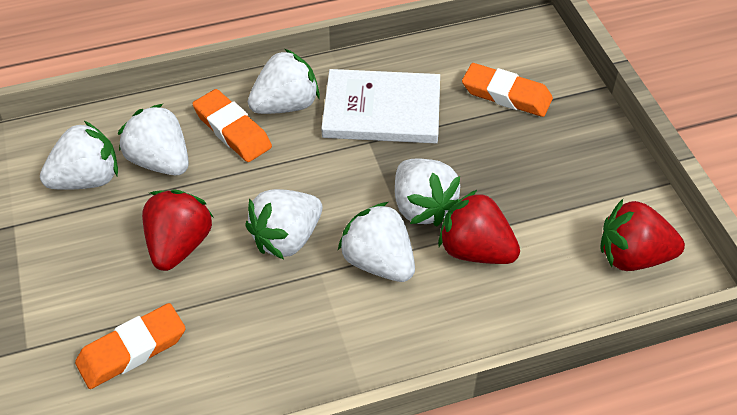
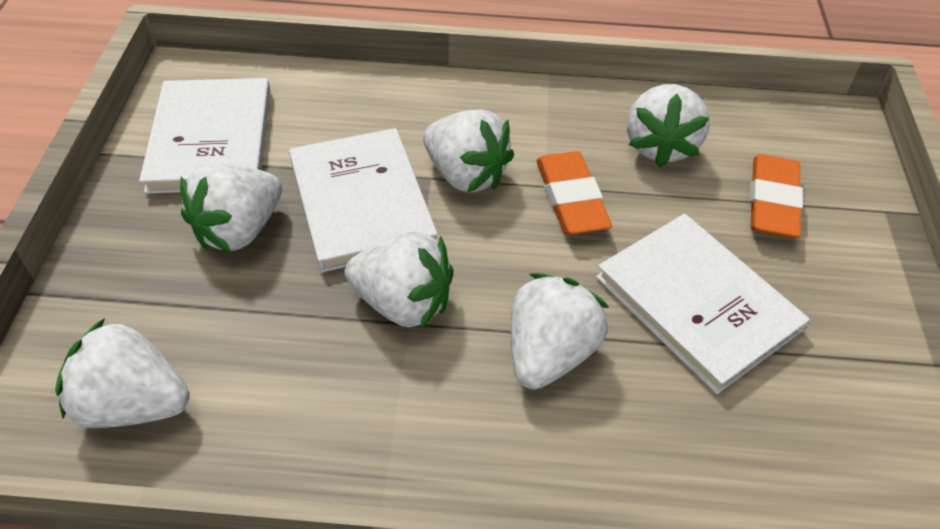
orange eraser: [75,303,186,389] [192,89,272,162] [462,63,553,117] = 3 -> [536,151,612,235] [750,154,803,238] = 2
red strawberry: [142,189,213,271] [438,190,520,264] [600,199,685,271] = 3 -> none = 0
white book: [321,69,440,143] = 1 -> [139,78,270,194] [289,128,437,272] [596,214,810,394] = 3

